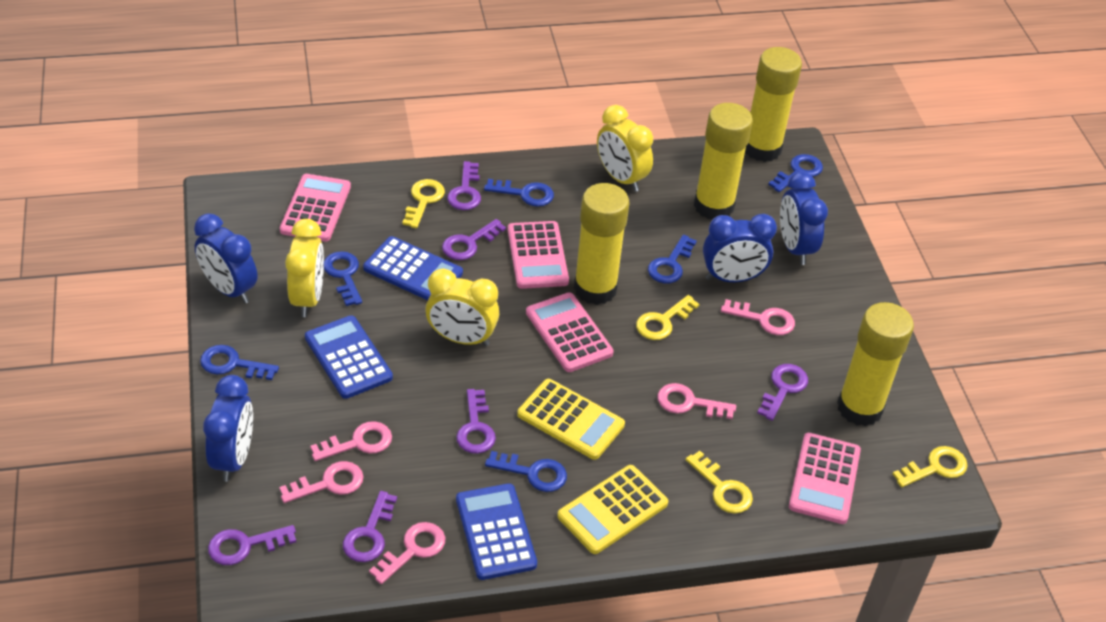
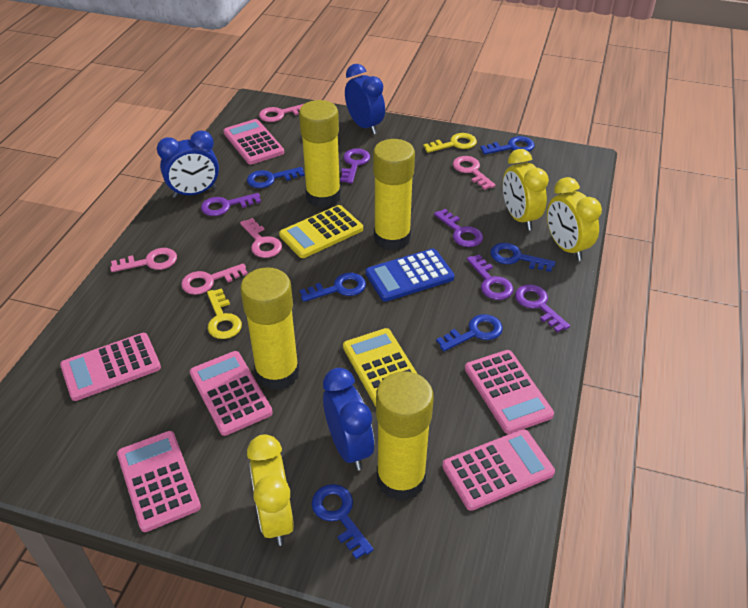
blue calculator: [305,315,393,399] [363,236,463,300] [456,483,537,580] = 3 -> [365,248,455,302] = 1
blue clock: [194,214,258,304] [203,375,253,482] [703,214,777,282] [780,172,828,265] = 4 -> [157,131,219,198] [323,368,374,470] [345,64,385,135] = 3
pink calculator: [280,174,351,242] [508,221,569,289] [526,292,614,372] [789,433,861,524] = 4 -> [60,333,161,401] [117,431,201,532] [190,351,273,436] [223,119,284,165] [442,429,555,511] [465,350,554,434] = 6
purple key: [208,525,296,565] [343,491,397,562] [442,219,506,260] [447,161,481,210] [456,389,496,454] [757,364,808,421] = 6 -> [201,193,261,216] [340,149,370,183] [434,209,483,247] [467,254,514,300] [515,284,570,333] = 5
yellow key: [402,179,445,228] [636,295,699,340] [686,451,753,514] [893,446,968,487] = 4 -> [207,288,242,339] [423,133,477,153] = 2

